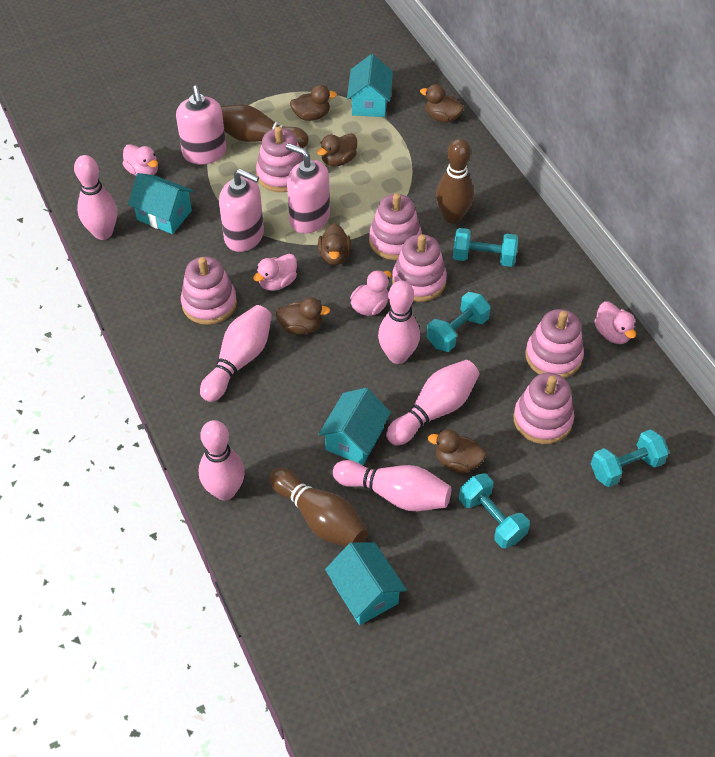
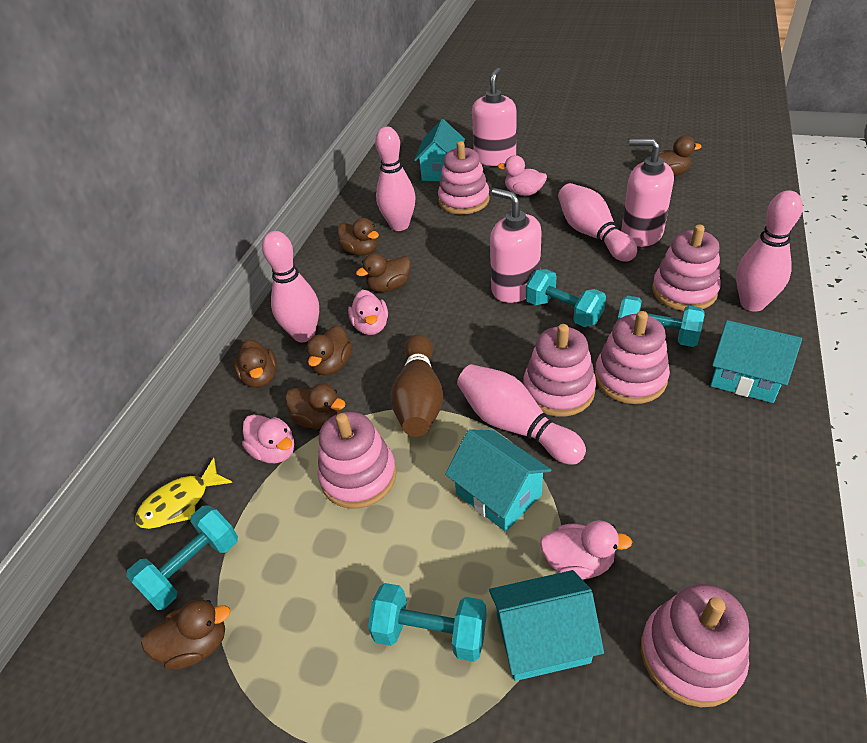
brown bowling pin: [221,104,309,148] [269,468,368,547] [436,139,474,224] = 3 -> [390,334,443,437] = 1
brown duck: [275,297,330,335] [290,85,337,121] [317,133,357,167] [318,223,351,265] [420,84,464,123] [428,429,486,473] = 6 -> [141,599,231,670] [233,340,277,388] [285,383,346,429] [307,325,353,375] [338,218,379,256] [356,253,411,292] [650,136,702,176] = 7
pink bowling pin: [74,155,117,240] [199,420,245,500] [200,305,272,402] [333,460,451,511] [378,280,420,364] [386,360,479,445] = 6 -> [262,231,319,342] [375,127,416,231] [457,364,586,465] [558,183,637,262] [736,190,803,312] = 5
yellow fish: none = 0 -> [135,458,232,529] = 1

